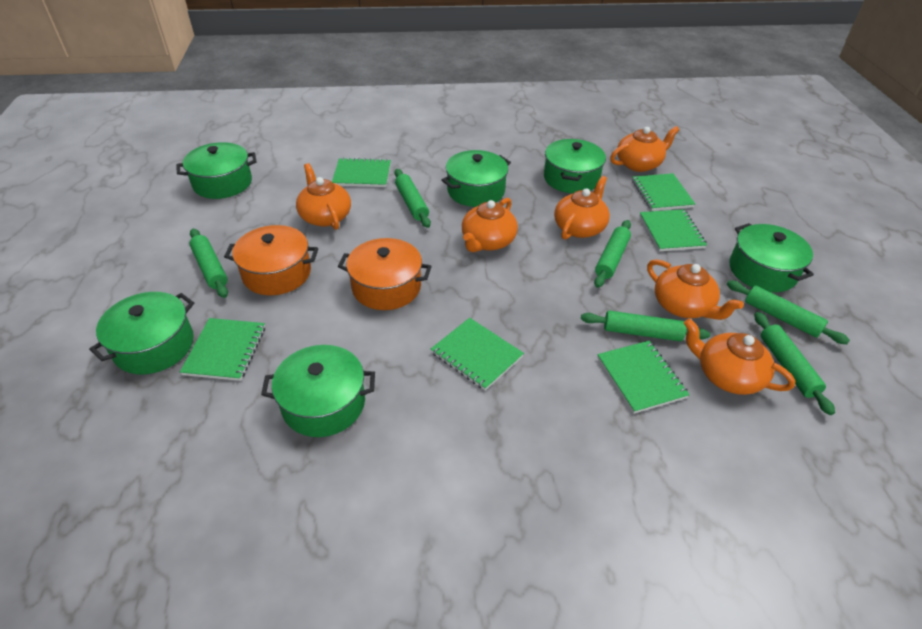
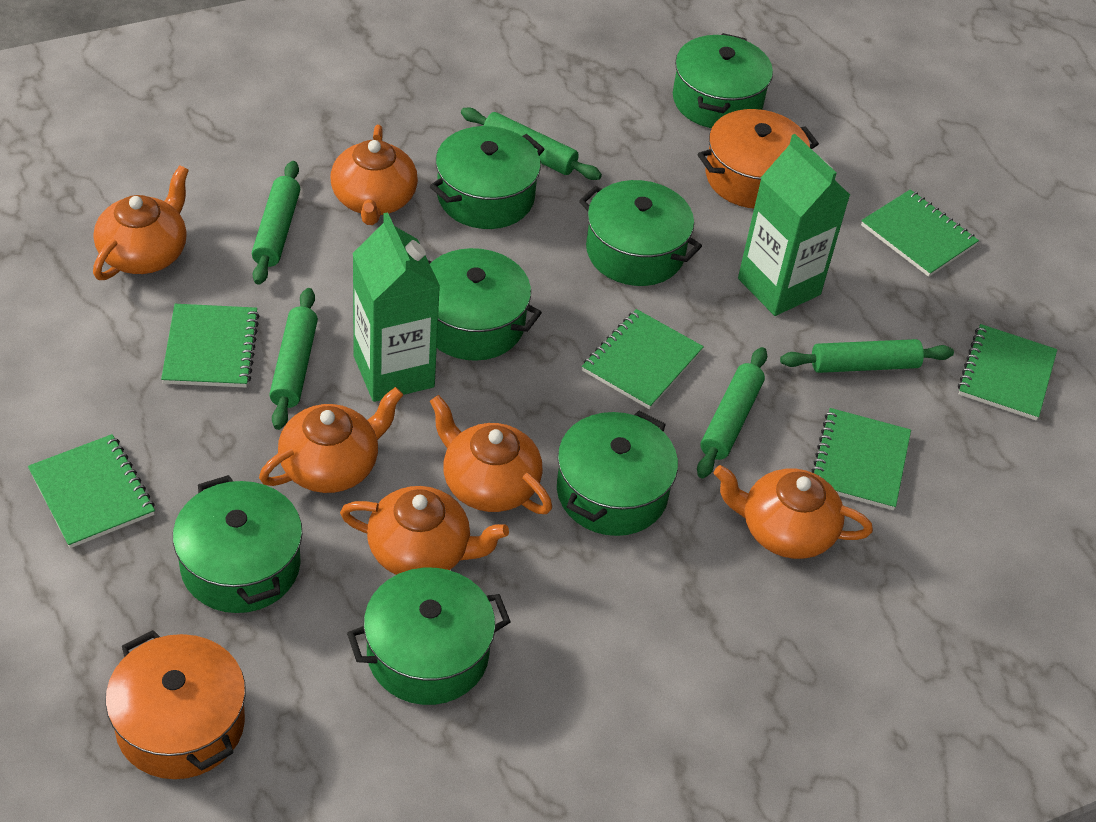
green carton: none = 0 -> [352,212,440,402] [738,134,850,316] = 2
green pot: [89,292,194,374] [177,142,257,199] [261,345,375,437] [442,150,511,207] [544,139,606,193] [729,223,814,292] = 6 -> [173,475,302,613] [347,568,511,705] [428,248,542,361] [430,126,545,229] [557,411,678,536] [579,180,702,286] [673,33,773,128] = 7
green rolling pin: [190,228,228,298] [394,169,431,228] [581,311,710,341] [594,220,631,288] [727,280,850,344] [754,312,835,415] = 6 -> [252,161,300,285] [269,288,318,430] [461,108,602,180] [697,347,767,478] [780,339,954,373] = 5

